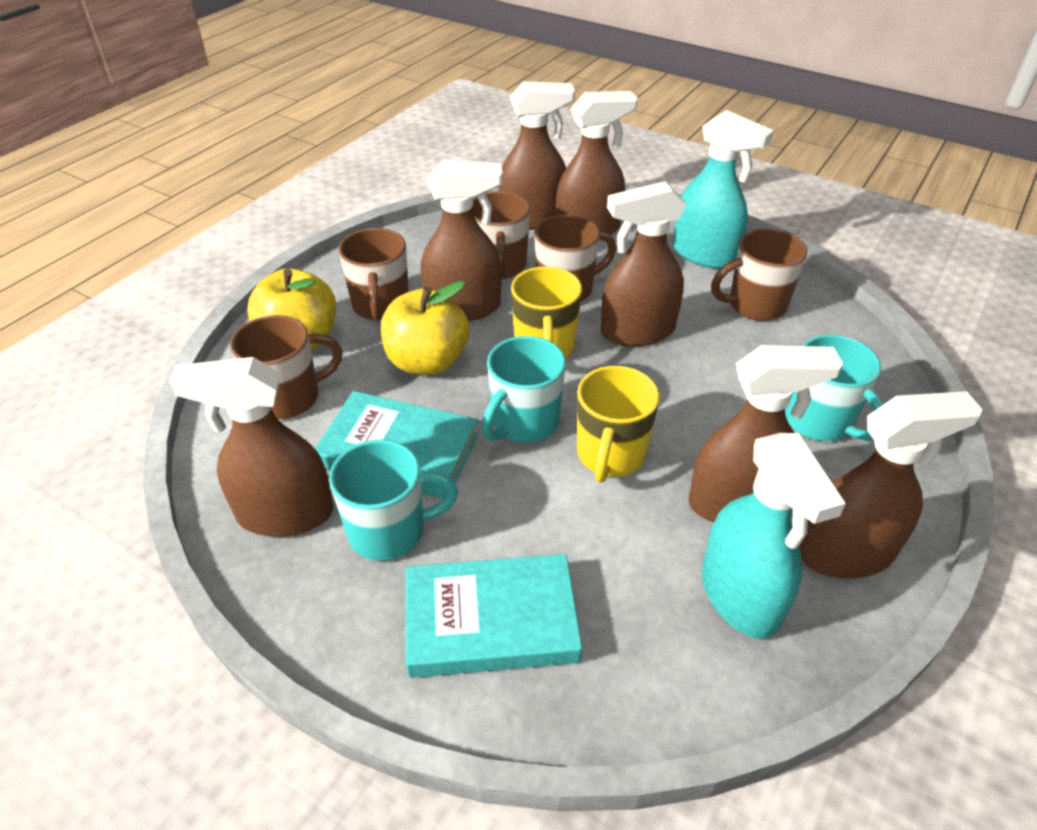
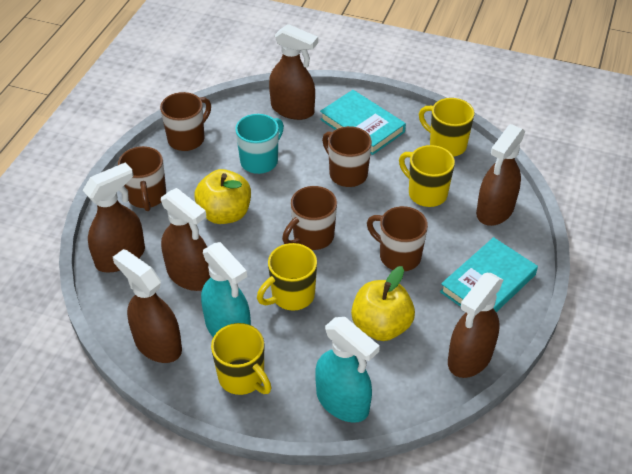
brown spray bottle: [170,357,333,537] [421,160,503,321] [499,81,575,230] [556,91,638,240] [601,181,686,347] [689,345,843,522] [799,391,983,579] = 7 -> [82,163,145,272] [113,249,182,363] [161,188,211,291] [269,24,318,120] [448,273,503,378] [476,124,525,226] = 6
turquoise mug: [329,440,458,561] [481,336,566,443] [785,335,883,441] = 3 -> [235,114,284,174] = 1
yellow mug: [511,266,582,359] [577,366,660,483] = 2 -> [211,323,272,395] [257,243,317,311] [399,145,455,207] [419,98,475,157] = 4

